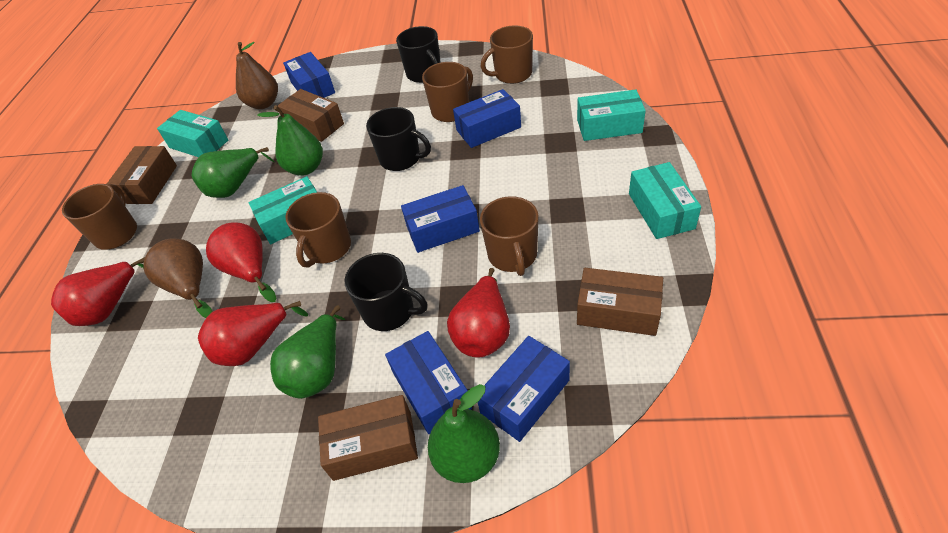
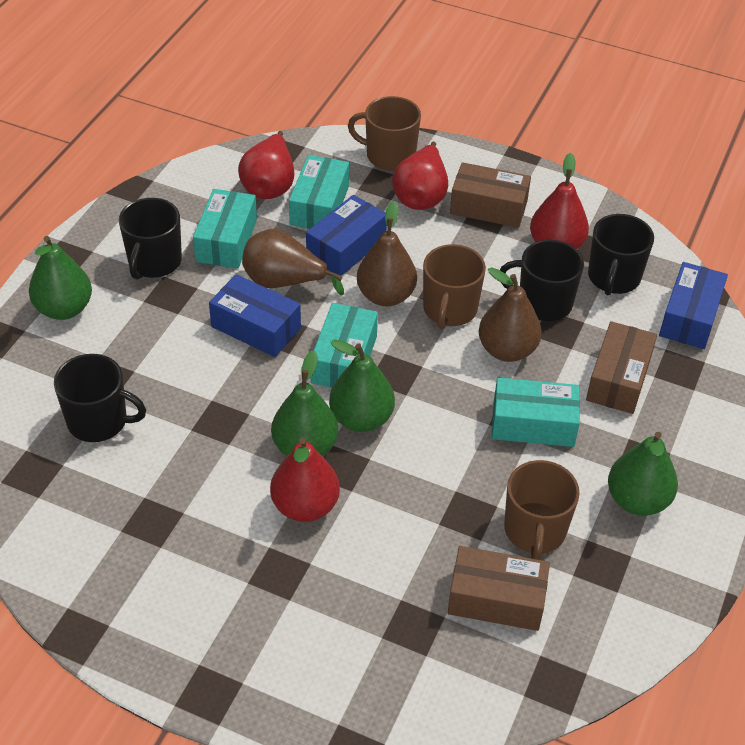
black mug: [345,253,428,331] [366,107,431,171] [396,26,441,83] = 3 -> [54,354,146,442] [119,198,182,280] [500,240,584,321] [588,214,654,295] = 4
blue box: [283,52,335,98] [385,331,472,434] [401,185,480,253] [453,89,521,148] [478,336,570,442] = 5 -> [209,274,301,357] [306,195,387,276] [659,262,728,349] = 3
brown box: [107,146,177,204] [277,89,344,142] [318,395,418,481] [577,268,663,336] = 4 -> [448,546,550,631] [450,162,531,228] [586,321,657,414] = 3
brown mug: [62,184,137,250] [285,192,351,268] [422,62,473,122] [480,196,539,276] [481,25,533,84] = 5 -> [348,96,421,170] [423,244,486,329] [504,460,580,560] = 3
brown pear: [144,238,213,318] [236,42,278,109] = 2 -> [242,228,344,295] [357,201,417,306] [479,267,542,362] = 3

